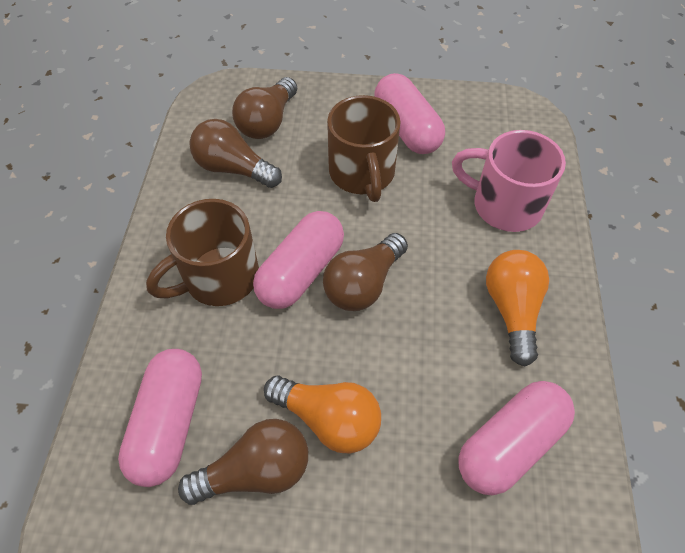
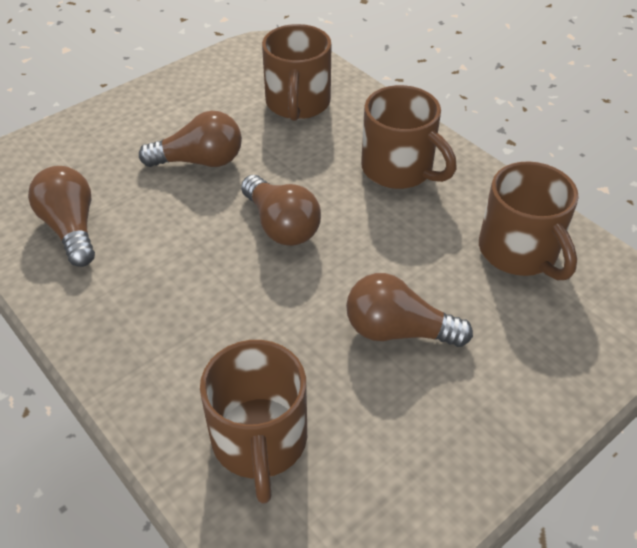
brown mug: [146,199,259,306] [327,95,401,202] = 2 -> [200,340,307,504] [262,24,331,121] [361,85,457,189] [479,161,579,280] = 4
orange light bulb: [264,376,381,454] [486,250,549,366] = 2 -> none = 0
pink capsule: [118,349,202,487] [253,211,344,309] [375,73,445,154] [458,381,575,495] = 4 -> none = 0
pink mug: [452,130,566,232] = 1 -> none = 0

